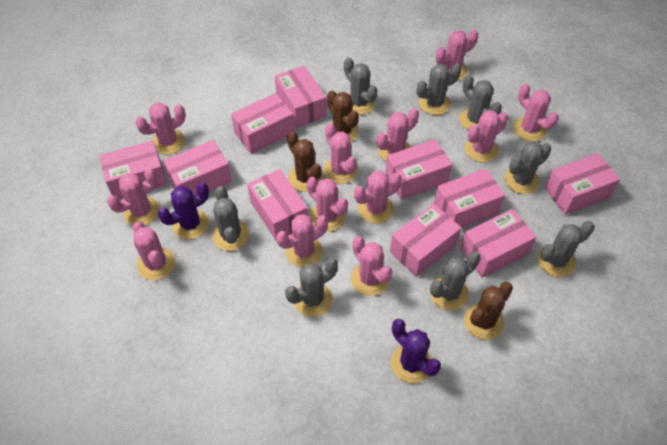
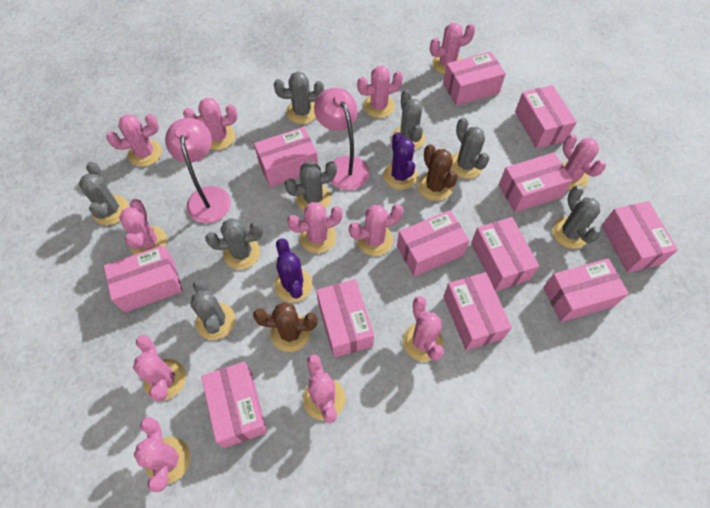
brown cactus: [287,131,323,192] [327,91,359,142] [464,282,513,340] = 3 -> [253,302,318,352] [418,144,458,201] = 2
pink box: [99,141,167,199] [163,140,232,196] [231,93,295,154] [247,169,308,241] [275,66,326,127] [385,139,452,200] [390,204,461,277] [434,168,505,228] [460,209,536,278] [545,153,620,215] = 10 -> [104,245,183,313] [201,362,267,448] [254,127,318,187] [316,279,374,358] [397,210,470,277] [443,52,506,106] [443,272,512,351] [471,217,539,291] [499,152,573,213] [515,85,576,149] [543,258,629,322] [602,201,678,273] = 12
pink lamp: none = 0 -> [165,118,231,223] [314,88,369,190] = 2

